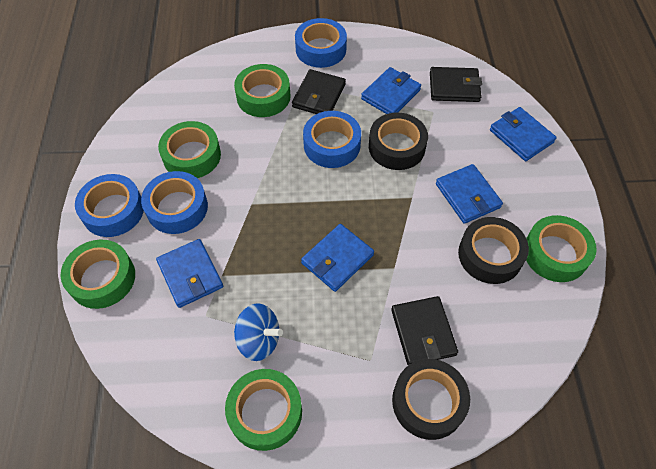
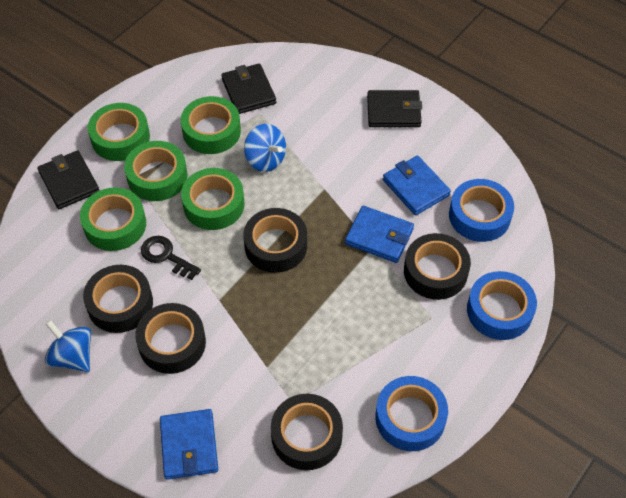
black key: none = 0 -> [141,236,201,280] = 1
black tape: [369,112,428,170] [392,359,470,440] [458,217,529,284] = 3 -> [83,265,153,333] [135,303,206,374] [243,208,307,273] [271,394,343,470] [404,233,471,300] = 5
blue spinning top: [234,303,283,361] = 1 -> [45,320,91,372] [244,124,286,172] = 2
blue tape: [75,174,144,237] [141,171,208,234] [295,18,347,68] [303,111,361,168] = 4 -> [376,376,448,451] [449,179,514,242] [467,271,537,340] = 3
blue wallet: [156,239,223,308] [301,224,374,292] [361,67,421,114] [436,164,503,224] [490,107,557,161] = 5 -> [160,409,218,480] [345,206,414,263] [383,156,451,215] = 3

